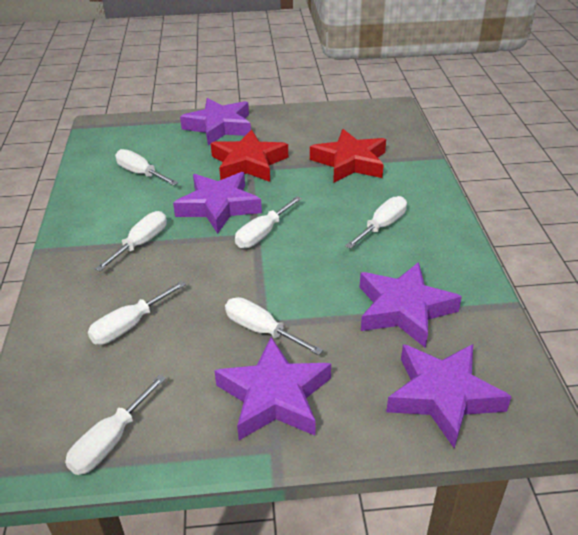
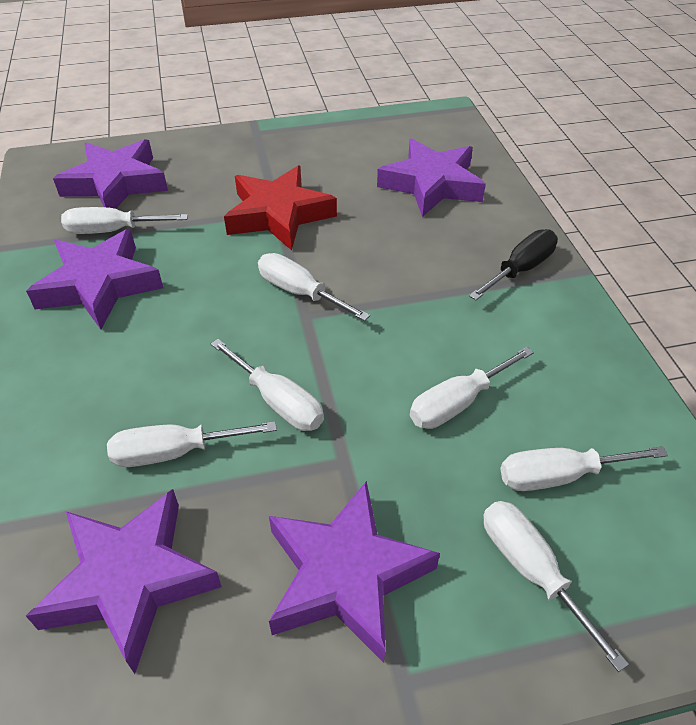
black screwdriver: none = 0 -> [469,229,558,300] = 1
red star: [211,129,288,182] [310,129,386,183] = 2 -> [224,166,337,250] = 1

